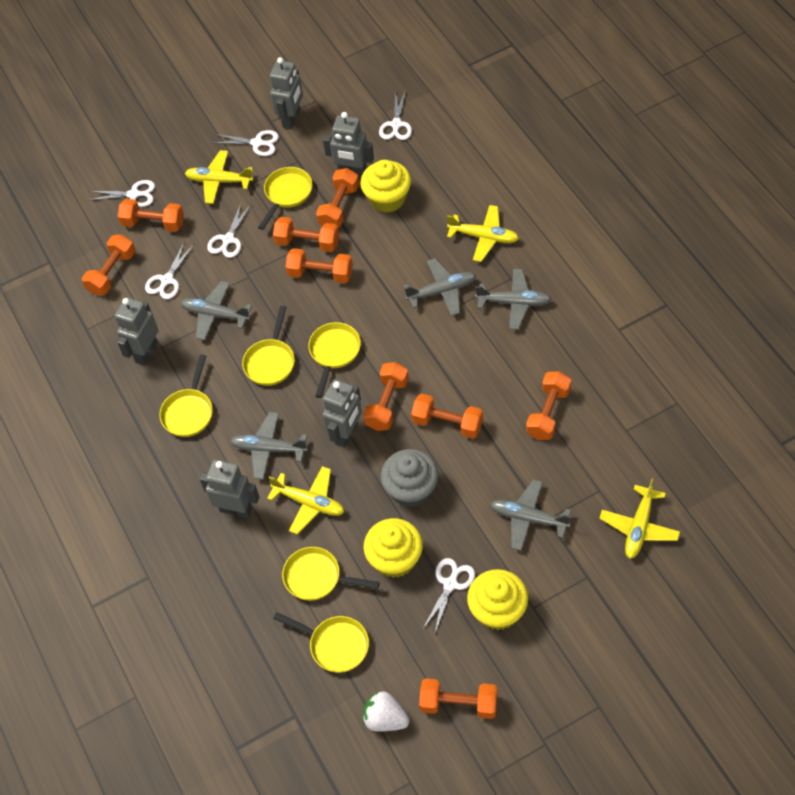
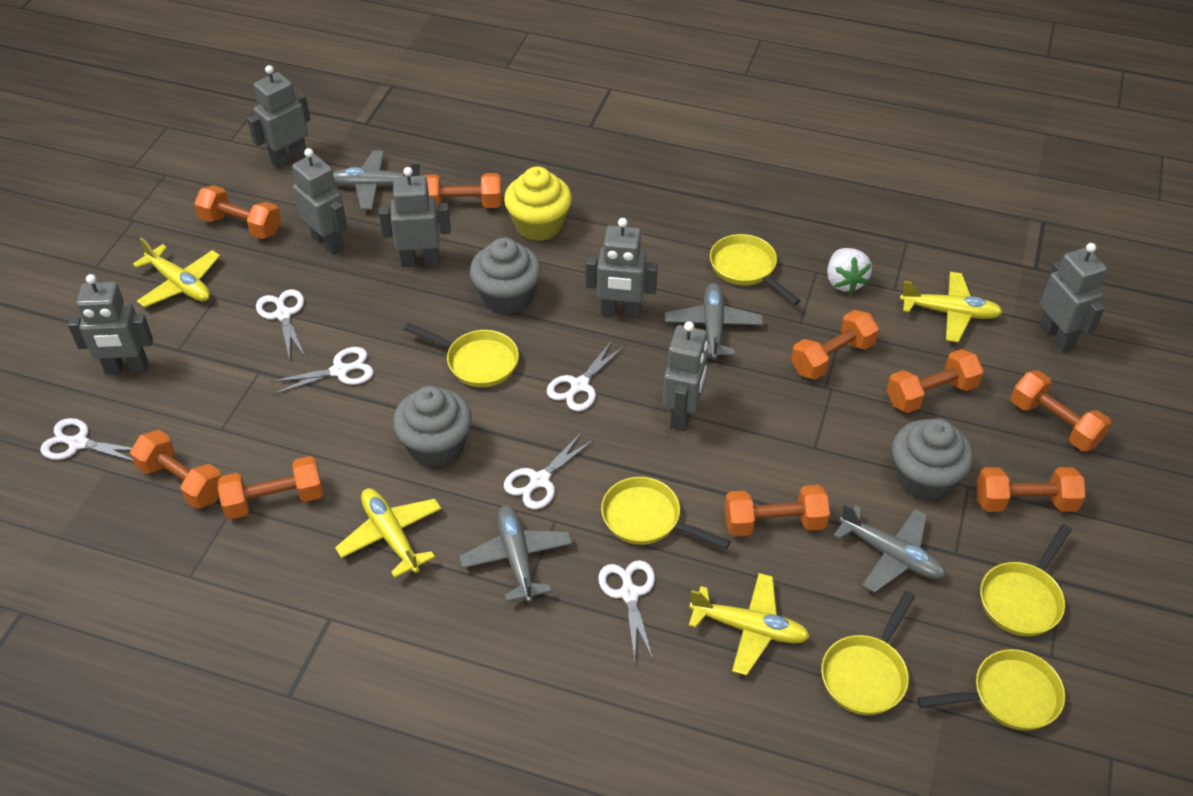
grey cupcake: [381,449,438,507] = 1 -> [393,386,472,467] [470,238,541,315] [892,418,973,501] = 3
grey plane: [180,281,252,340] [230,412,308,480] [404,258,476,316] [475,269,551,329] [490,479,571,551] = 5 -> [333,150,420,210] [459,505,573,603] [665,283,763,359] [834,503,946,593] = 4
grey robot: [115,297,158,366] [200,460,259,518] [270,57,303,129] [322,379,362,448] [323,112,374,178] = 5 -> [68,274,153,374] [247,65,310,170] [292,148,347,255] [379,167,451,267] [585,218,658,319] [663,321,708,431] [1039,243,1107,352] = 7
yellow cupcake: [360,160,411,213] [363,518,423,578] [467,569,528,630] = 3 -> [504,166,572,241] = 1

